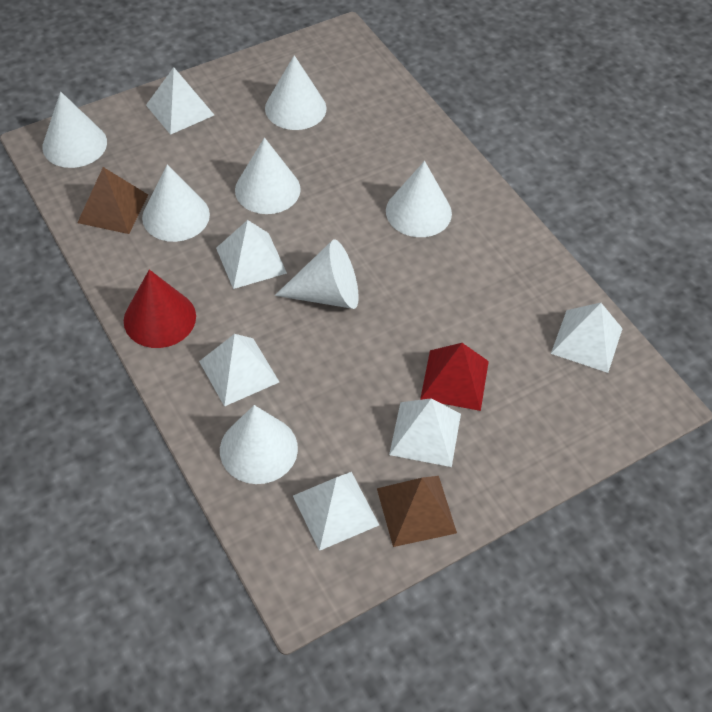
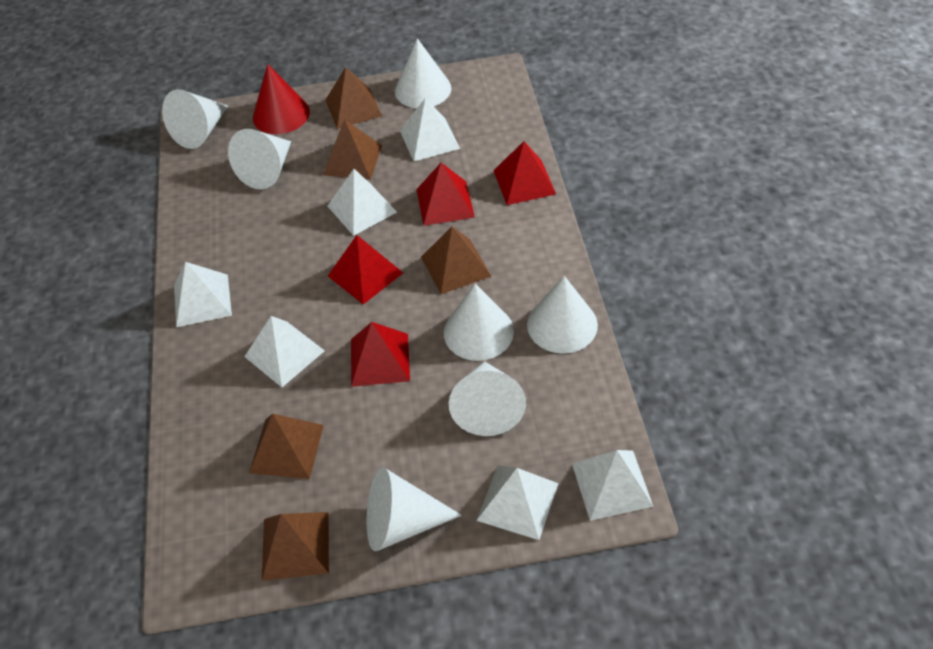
brown pyramid: [77,167,148,234] [377,476,457,547] = 2 -> [249,414,324,479] [262,512,329,581] [323,119,382,180] [325,67,382,129] [421,227,491,294] = 5
red pyramid: [420,343,489,411] = 1 -> [328,235,403,304] [351,322,410,387] [416,163,475,226] [493,141,556,205] = 4

